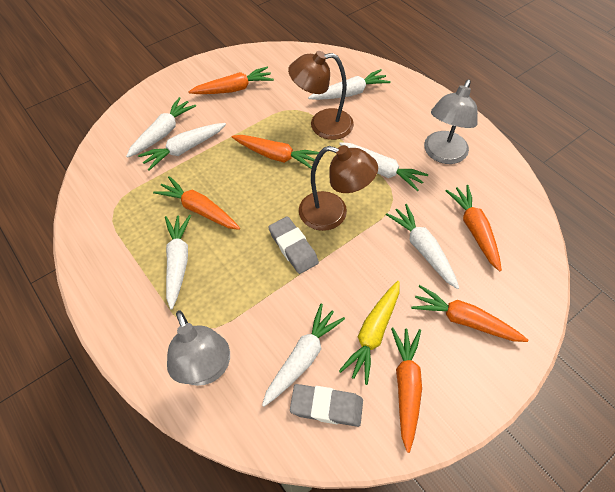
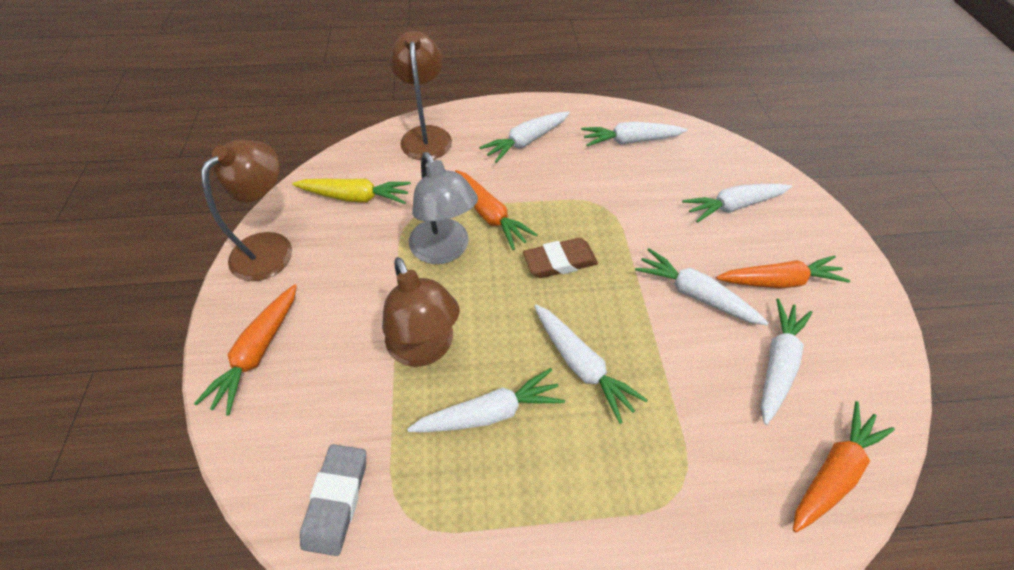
brown eraser: none = 0 -> [523,238,598,278] = 1
brown lamp: [288,51,354,140] [299,145,378,231] = 2 -> [201,140,292,281] [382,257,460,367] [390,31,452,160] = 3
grey eraser: [268,216,319,274] [290,384,363,427] = 2 -> [300,444,366,556] = 1
grey lamp: [167,310,230,386] [424,80,478,164] = 2 -> [409,152,478,264] = 1
orange carrot: [153,176,240,230] [188,67,274,94] [232,135,319,169] [391,328,422,453] [411,285,528,342] [445,185,502,271] = 6 -> [194,284,297,416] [455,170,538,250] [716,255,850,289] [793,401,895,533] = 4

